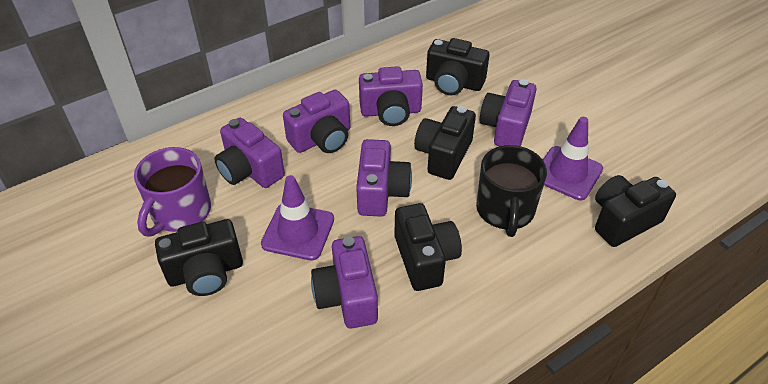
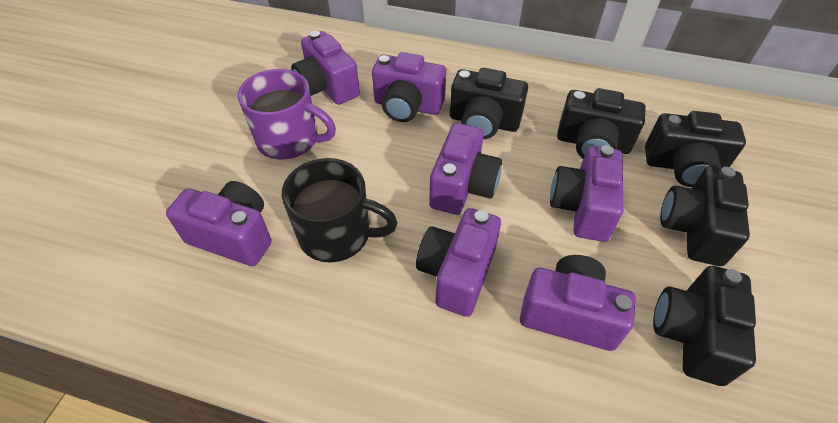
purple camera: [214,118,285,188] [283,90,350,153] [311,236,378,329] [356,139,412,217] [359,66,423,126] [480,79,537,146] = 6 -> [166,181,272,266] [291,31,360,105] [372,52,446,122] [416,208,501,317] [429,123,502,215] [520,255,635,351] [550,145,623,242] = 7
purple traffic cone: [261,175,334,260] [543,117,603,200] = 2 -> none = 0

